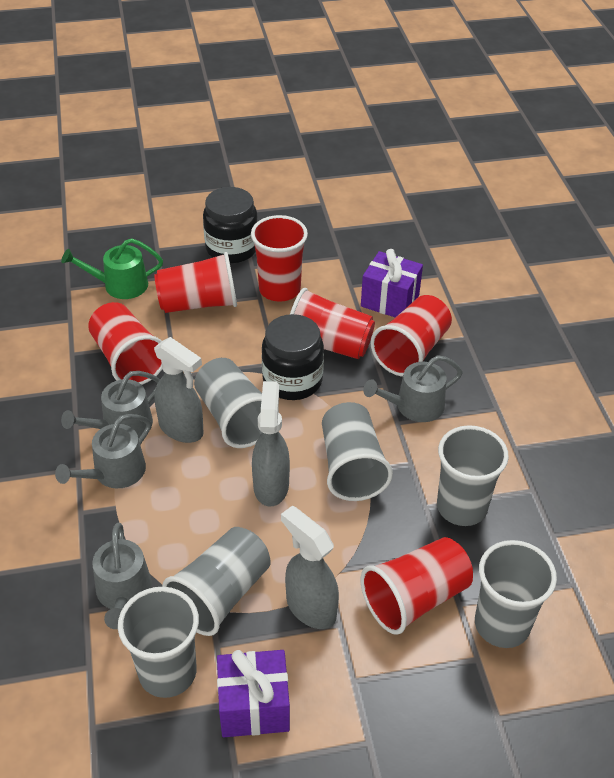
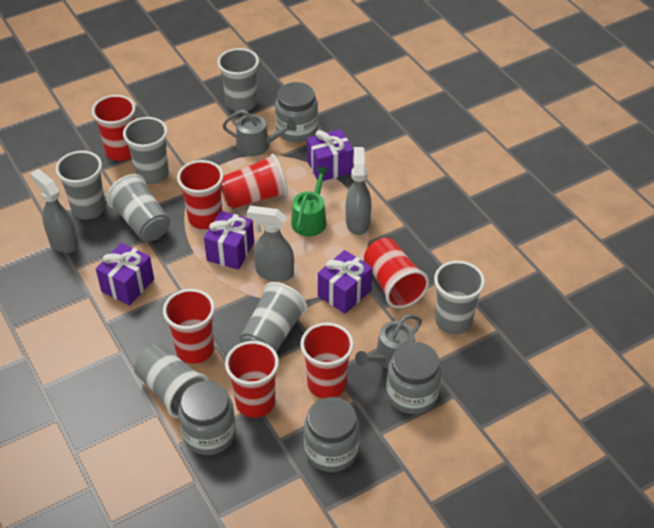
black jar: [203,187,258,263] [262,314,324,400] = 2 -> none = 0
grey cup: [118,587,199,698] [162,527,271,636] [194,358,279,448] [322,402,393,501] [437,425,509,526] [475,540,557,648] = 6 -> [56,151,106,220] [106,174,170,242] [123,117,169,184] [134,344,210,418] [217,48,259,112] [240,282,308,352] [434,261,485,334] = 7
grey jar: none = 0 -> [178,381,236,455] [275,82,318,142] [304,397,360,472] [387,342,442,414] = 4
grey watering can: [55,414,151,488] [61,371,160,439] [92,523,152,629] [363,355,463,422] = 4 -> [222,110,296,156] [355,315,422,369] = 2
purple gift: [217,650,290,737] [361,249,423,318] = 2 -> [96,243,154,306] [204,211,254,270] [307,129,353,181] [318,250,372,314] = 4
red cup: [88,302,162,385] [154,252,237,313] [251,215,308,302] [290,288,375,359] [361,537,473,635] [370,295,452,377] = 6 -> [92,95,136,161] [163,289,215,364] [177,160,223,229] [221,154,288,209] [225,341,279,418] [300,323,354,398] [364,238,429,308] = 7

